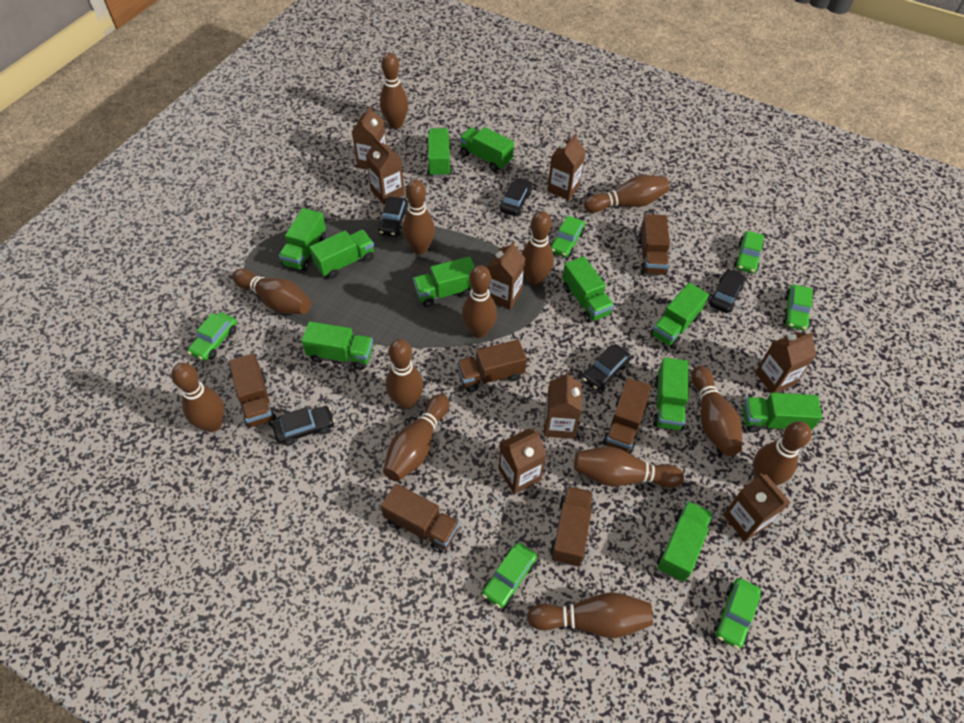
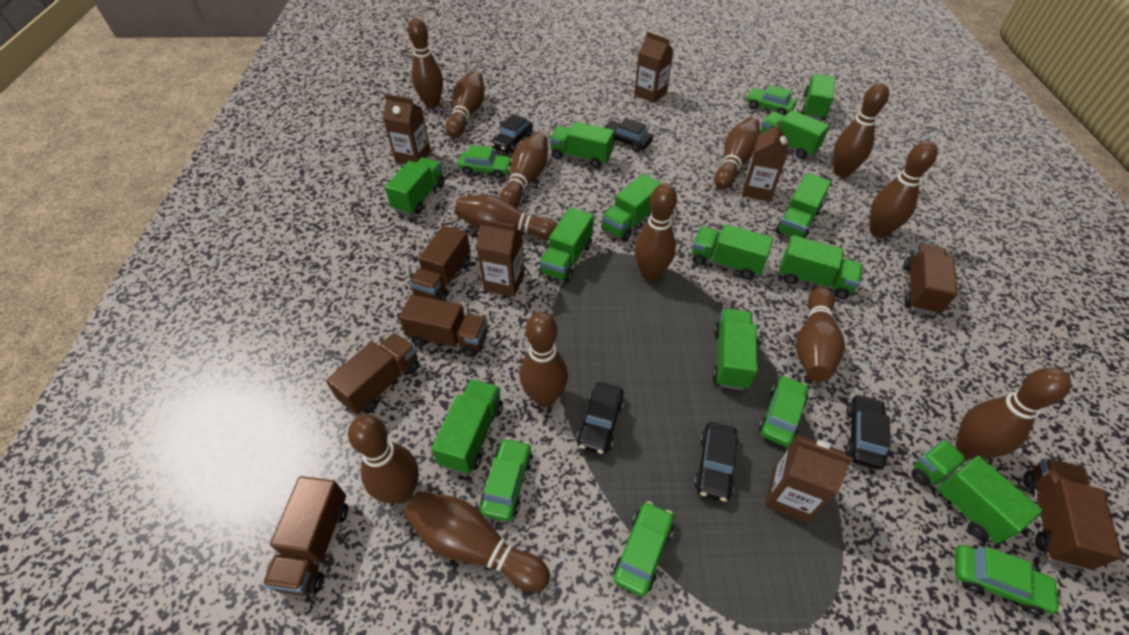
brown carton: [352,106,387,170] [366,137,405,204] [487,241,526,310] [499,428,547,494] [544,372,582,439] [547,134,586,200] [723,473,791,541] [755,332,816,393] = 8 -> [383,94,431,164] [476,218,525,297] [634,32,674,103] [742,121,789,201] [765,435,853,523] = 5
green truck: [279,208,326,271] [301,321,373,370] [309,230,374,279] [413,256,475,307] [427,128,452,177] [459,127,514,171] [562,256,614,323] [650,283,709,348] [653,357,689,430] [657,501,713,582] [742,393,823,433] = 11 -> [385,157,445,215] [431,379,503,474] [540,207,594,283] [550,122,614,168] [601,174,663,242] [692,224,773,280] [713,309,758,390] [760,110,830,159] [776,173,831,239] [779,235,863,299] [801,74,835,120] [911,439,1042,544] = 12

